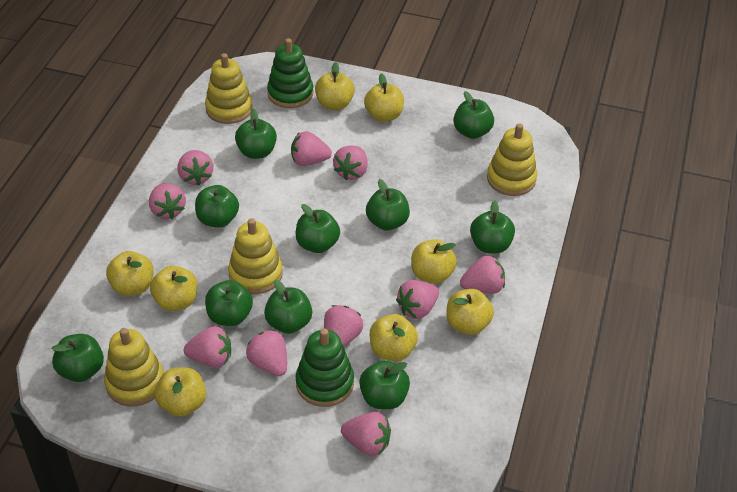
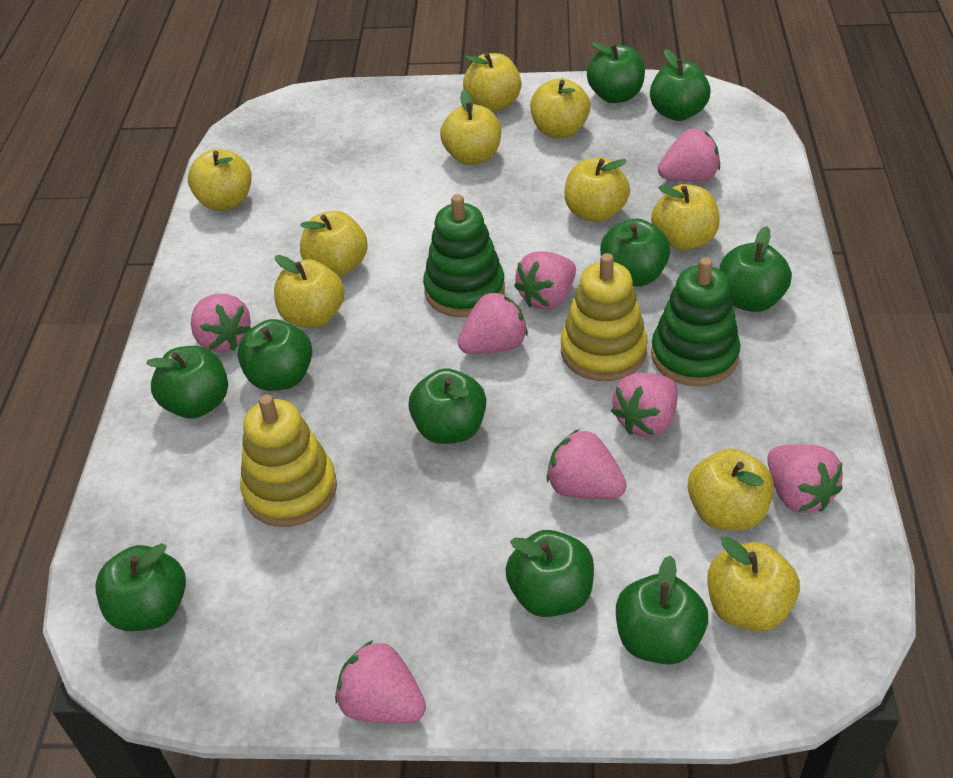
pink strawberry: [149,183,186,219] [177,150,213,185] [184,326,231,368] [246,330,287,376] [291,131,332,166] [324,305,363,347] [333,146,368,180] [341,412,391,456] [396,280,439,319] [460,255,505,294] = 10 -> [191,294,251,352] [335,640,426,723] [458,291,528,354] [514,251,576,309] [547,429,627,499] [611,373,678,437] [658,128,720,182] [767,444,843,513] = 8
yellow apple: [106,251,154,296] [150,266,197,311] [155,367,206,417] [315,62,355,110] [364,73,404,122] [370,314,418,361] [411,239,457,284] [446,289,494,335] = 8 -> [188,149,252,211] [274,255,345,328] [300,211,368,277] [440,90,501,165] [463,53,521,112] [530,78,590,138] [564,158,630,222] [651,184,720,251] [688,448,774,530] [707,537,800,631] = 10
yellow stacking toy: [104,328,164,407] [205,53,253,124] [228,218,283,294] [487,123,537,196] = 4 -> [240,395,337,527] [561,253,647,381] = 2

